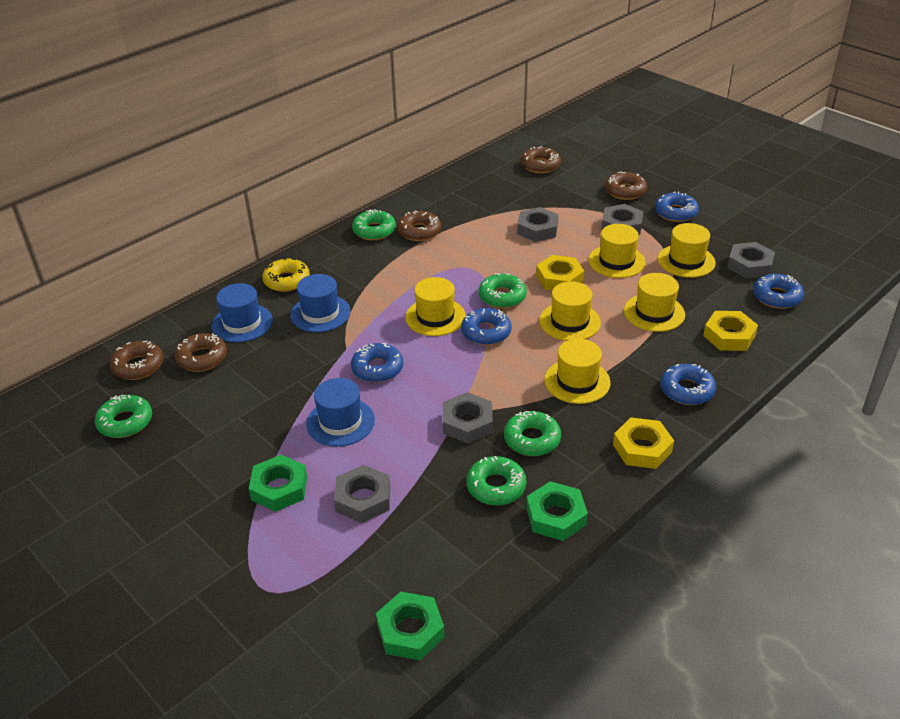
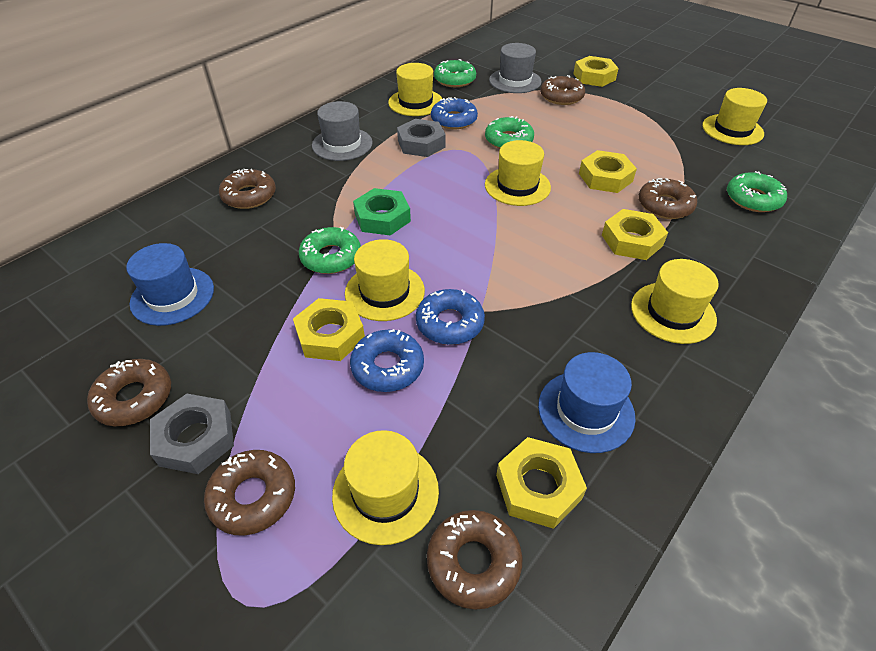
blue donut: [351,343,403,383] [461,308,512,345] [655,192,699,222] [660,364,716,405] [753,274,804,309] = 5 -> [350,329,424,392] [416,289,485,345] [431,97,478,129] = 3
blue hat: [212,283,273,342] [290,274,351,332] [306,378,375,447] = 3 -> [126,243,214,326] [538,352,635,453] = 2
brown donut: [110,341,163,380] [174,333,227,372] [397,210,441,241] [521,146,561,173] [605,171,647,200] = 5 -> [87,359,171,426] [204,450,295,536] [219,169,276,209] [427,510,523,610] [540,75,585,105] [638,178,697,219] = 6
green donut: [95,395,152,438] [352,209,396,240] [466,456,527,506] [479,273,527,308] [504,411,561,456] = 5 -> [299,227,361,274] [434,59,476,87] [485,116,534,149] [727,171,787,212] = 4
green nut: [249,455,307,512] [376,592,445,660] [526,481,588,541] = 3 -> [353,188,411,235] = 1
grey hat: none = 0 -> [312,101,373,161] [489,43,542,93] = 2
grey nut: [334,465,390,523] [443,392,493,444] [517,207,559,242] [601,204,643,235] [727,242,775,279] = 5 -> [150,394,234,474] [397,119,446,157] = 2
yellow donut: [262,258,310,292] = 1 -> none = 0
yellow nut: [536,255,584,290] [613,417,674,469] [703,311,758,351] = 3 -> [293,298,365,361] [496,437,587,529] [573,56,619,87] [579,150,637,193] [602,209,668,260] = 5

